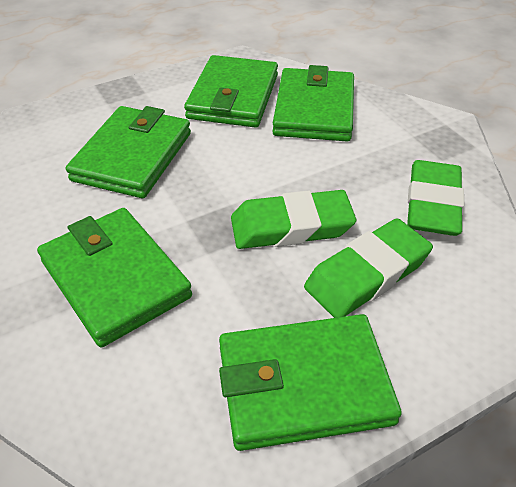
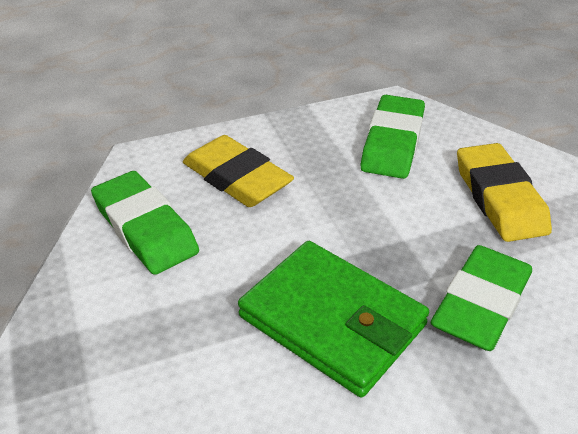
green wallet: [37,208,192,347] [66,106,191,198] [184,55,278,128] [219,314,402,451] [272,65,354,141] = 5 -> [238,241,429,397] = 1
yellow eraser: none = 0 -> [183,135,294,207] [457,143,552,242] = 2

